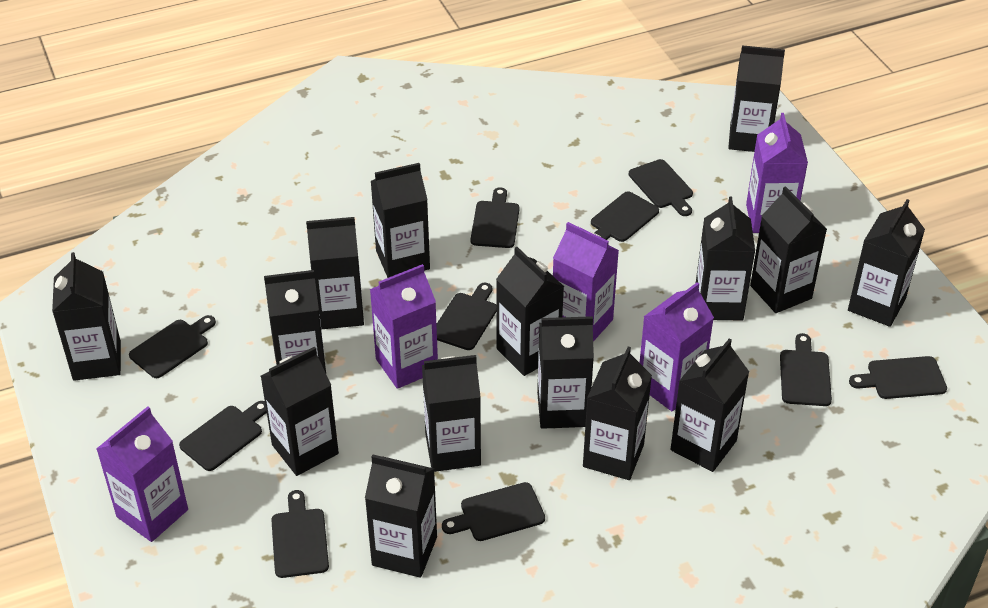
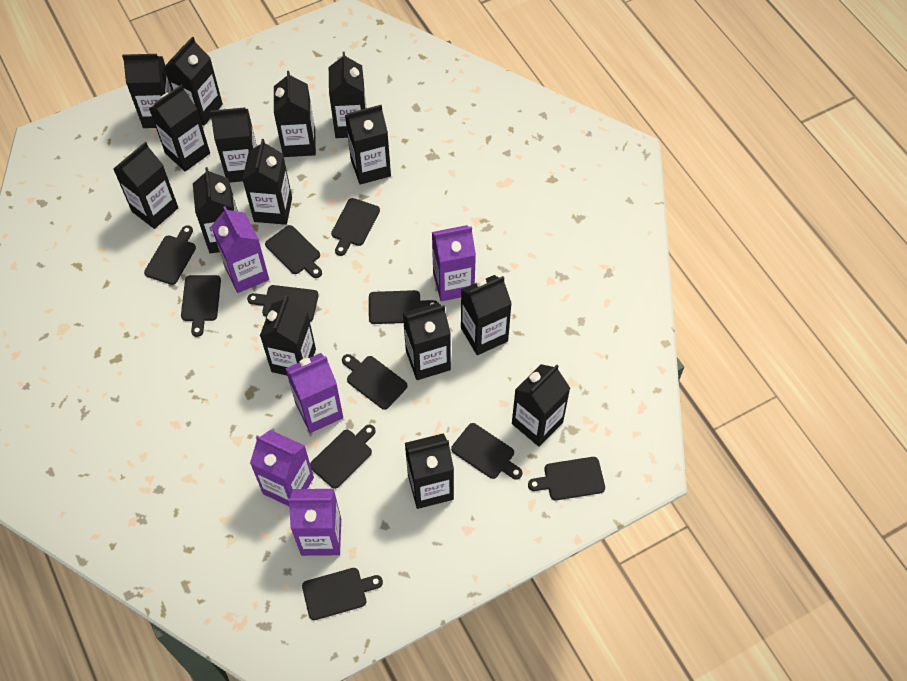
black cutting board: [129,315,216,378] [179,401,267,471] [271,490,329,578] [436,283,497,350] [442,482,545,541] [471,187,520,248] [591,191,659,242] [629,159,693,216] [780,333,832,406] [849,356,947,399] = 10 -> [144,225,196,285] [181,275,221,337] [247,285,319,322] [265,225,322,278] [302,568,383,620] [310,425,376,489] [331,198,380,256] [342,354,408,410] [369,290,438,324] [451,423,523,480] [528,457,605,500] = 11

